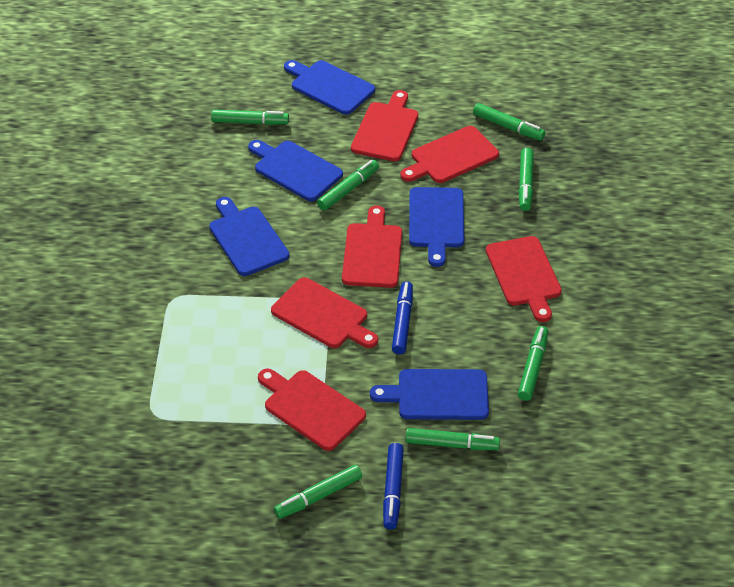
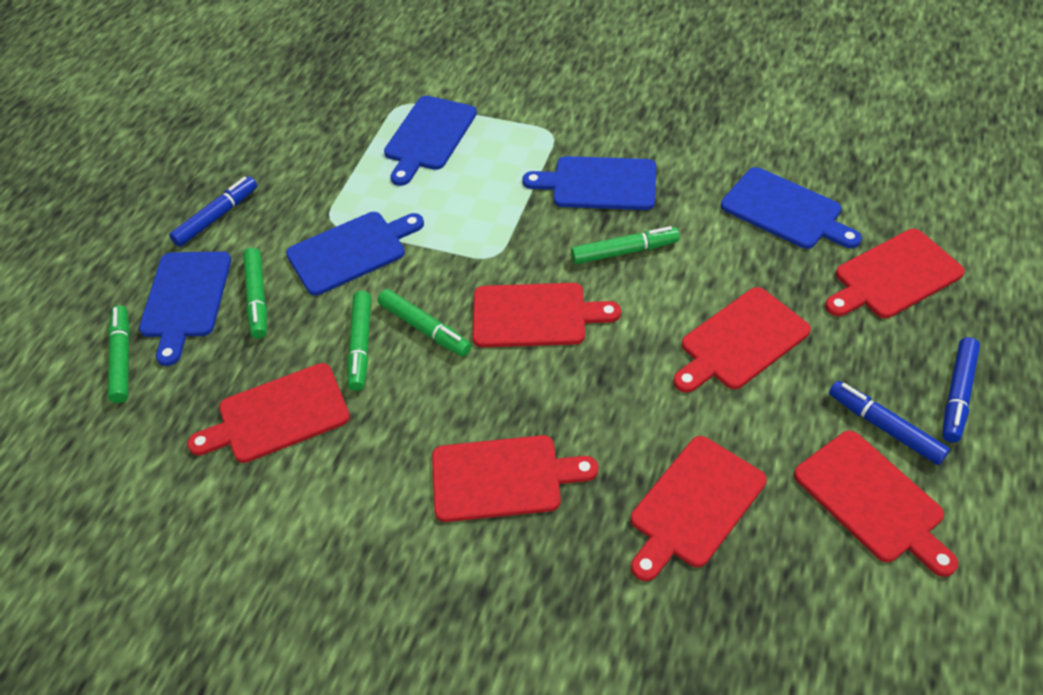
blue marker: [383,443,404,529] [392,281,413,354] = 2 -> [169,176,257,247] [829,381,950,465] [942,337,980,443] = 3
green marker: [211,110,289,125] [274,465,362,519] [317,160,379,211] [405,428,500,450] [473,103,545,141] [518,326,548,401] [519,148,534,211] = 7 -> [108,305,130,403] [243,248,267,339] [347,291,371,391] [378,289,471,357] [571,226,679,264] = 5
red cutting board: [258,369,366,451] [271,278,378,348] [342,205,402,288] [351,90,418,161] [400,126,499,183] [486,236,562,322] = 6 -> [187,363,350,463] [432,435,598,522] [473,283,621,347] [631,436,767,581] [673,287,811,393] [794,431,958,577] [825,229,965,318] = 7

